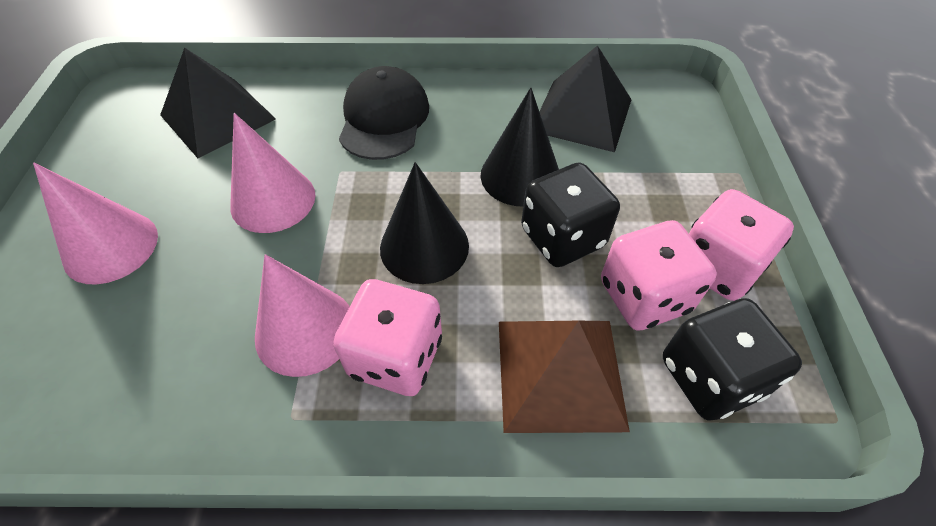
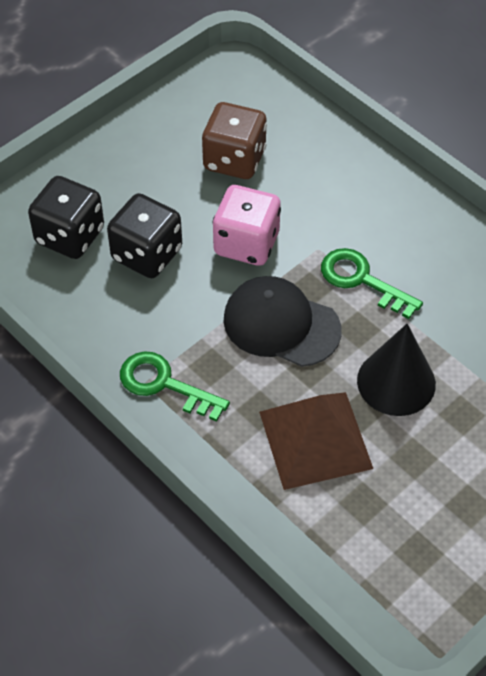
black cone: [380,162,469,284] [481,88,559,207] = 2 -> [357,323,436,416] = 1
black pyramid: [160,47,276,158] [539,45,632,152] = 2 -> none = 0
brown dice: none = 0 -> [202,102,267,179] = 1
green key: none = 0 -> [120,351,230,422] [321,248,423,319] = 2
pink cone: [33,163,158,284] [230,113,316,233] [255,254,350,377] = 3 -> none = 0
pink dice: [333,279,442,396] [601,220,717,331] [689,189,794,301] = 3 -> [213,185,281,266] = 1

